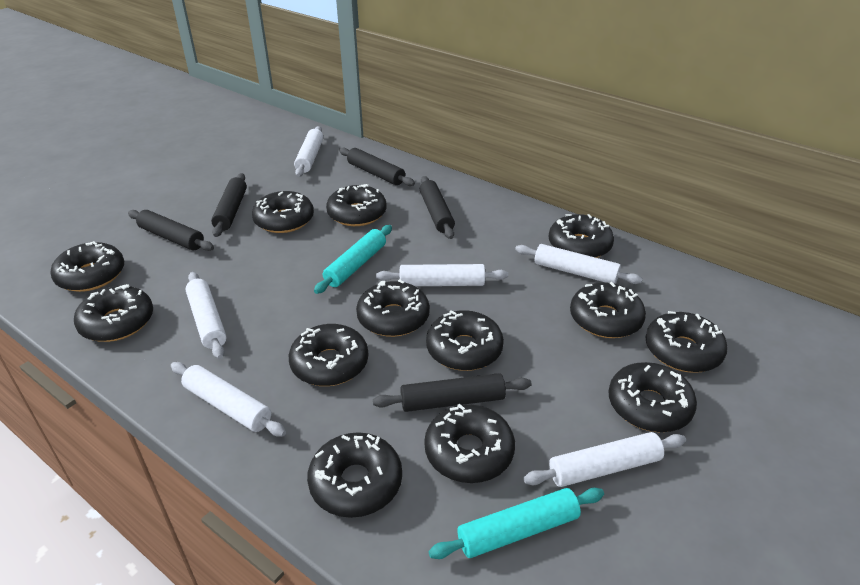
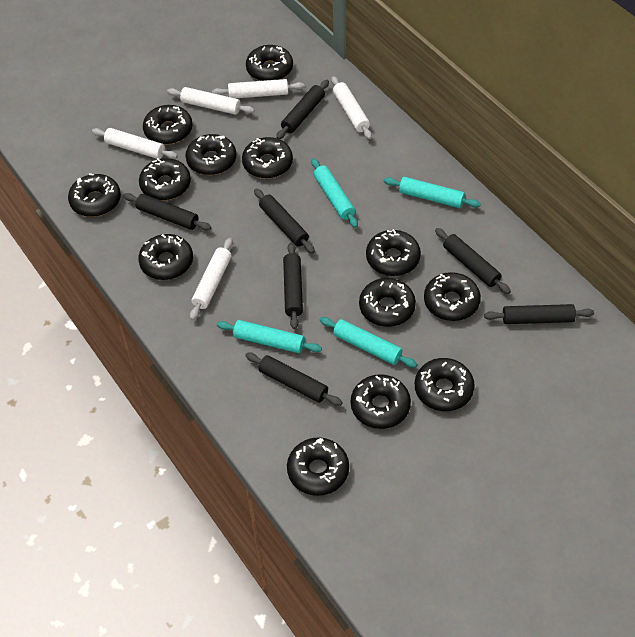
black rolling pin: [128,210,214,251] [211,173,247,237] [339,147,415,186] [373,373,531,412] [420,176,455,239] = 5 -> [123,193,211,231] [245,353,343,406] [254,189,315,253] [276,80,329,139] [283,242,303,329] [435,228,511,294] [484,304,594,324] = 7
turquoise rolling pin: [314,225,392,294] [429,488,604,559] = 2 -> [217,320,322,353] [311,158,358,228] [320,317,417,368] [384,177,481,208] = 4
white rolling pin: [171,362,286,437] [186,272,227,359] [294,126,324,177] [376,264,508,286] [515,244,643,284] [523,432,686,487] = 6 -> [92,128,178,159] [167,87,254,115] [190,238,233,320] [212,79,305,98] [331,76,372,139] = 5

